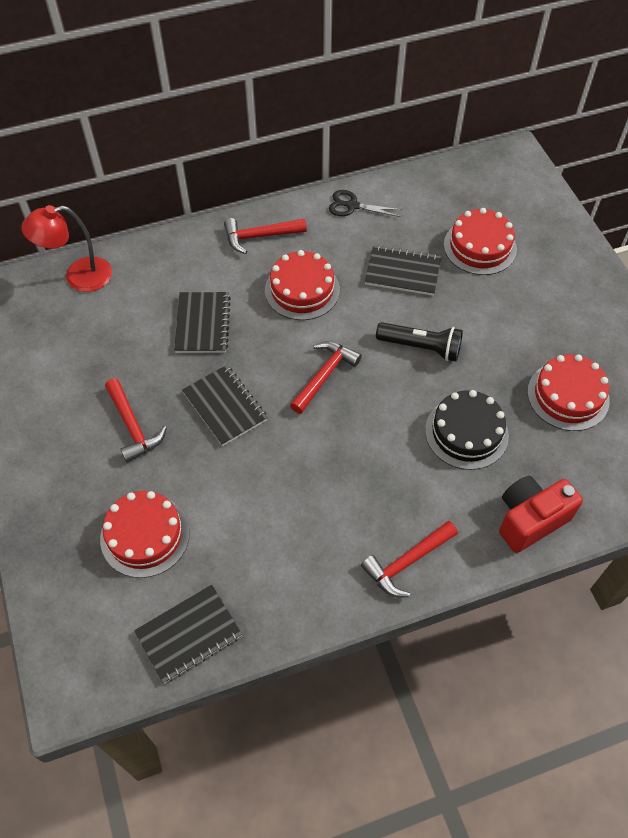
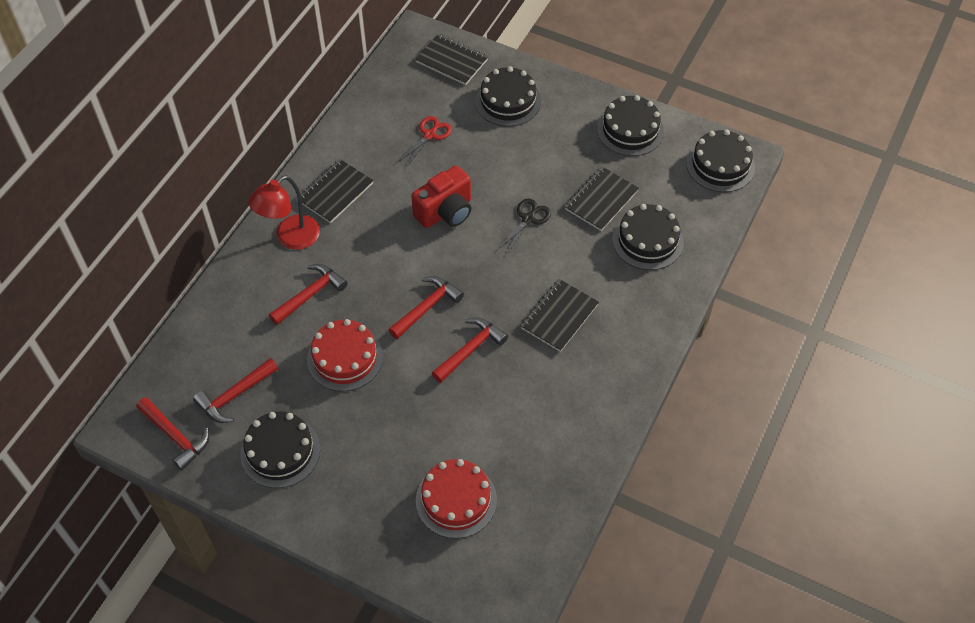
black cake: [425,390,509,470] = 1 -> [240,412,320,488] [475,66,541,126] [597,95,664,156] [612,204,684,270] [686,130,755,192] = 5
black flashlight: [376,322,463,362] = 1 -> none = 0
red cake: [100,491,190,578] [265,250,340,320] [444,208,517,275] [527,354,610,431] = 4 -> [307,319,383,391] [416,459,497,539] = 2
red hammer: [105,379,167,463] [224,218,307,254] [290,341,362,414] [361,521,458,597] = 4 -> [136,397,209,470] [193,358,278,423] [269,264,348,325] [389,276,464,339] [432,318,508,383] = 5
red scissors: none = 0 -> [398,116,452,167] = 1

